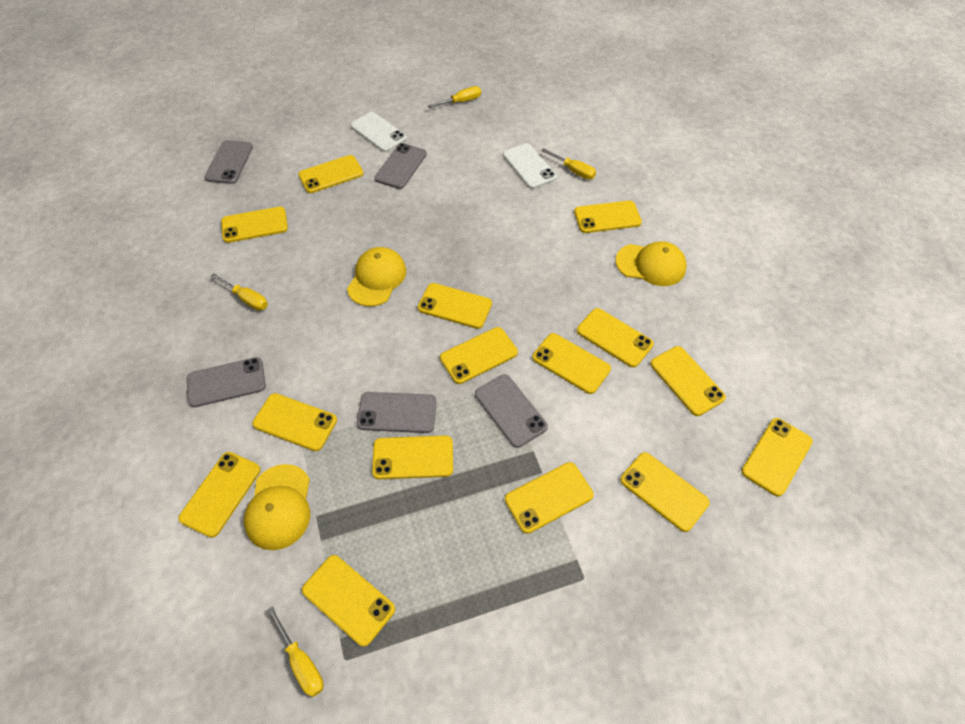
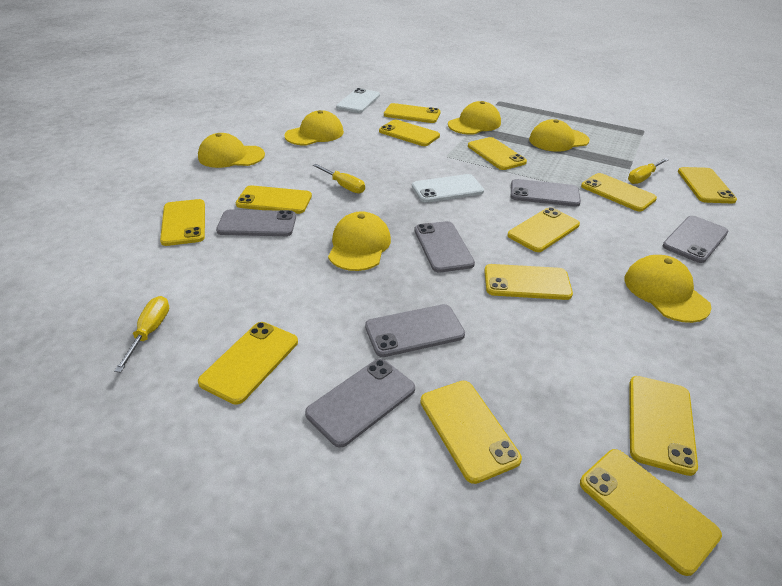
grey phone: [187,357,266,407] [205,140,253,184] [357,392,437,433] [375,143,427,189] [475,374,548,448] = 5 -> [216,209,296,236] [305,359,415,448] [365,304,465,357] [414,221,475,273] [511,179,581,207] [662,216,728,263] = 6
yellow cap: [244,464,310,550] [347,247,406,307] [616,241,687,286] = 3 -> [198,133,265,168] [284,110,344,145] [328,211,391,271] [448,101,501,135] [529,119,590,152] [625,255,711,323] = 6
yellow phone: [178,452,261,538] [221,207,288,243] [252,393,337,451] [298,155,363,193] [302,555,395,647] [372,435,453,479] [418,283,492,329] [440,327,518,384] [505,462,594,534] [532,333,611,394] [574,201,642,233] [577,308,654,368] [620,452,710,532] [650,346,726,416] [741,418,813,497] = 15 -> [160,199,205,246] [198,322,298,405] [236,185,312,214] [379,120,440,146] [384,103,441,123] [420,381,522,484] [468,137,527,170] [484,264,573,300] [507,207,580,252] [580,449,722,576] [581,173,657,211] [629,376,698,476] [678,167,737,203] = 13
yellow screwdriver: [211,273,268,310] [267,607,324,697] [428,86,481,108] [541,148,596,179] = 4 -> [114,296,169,372] [313,164,365,194] [628,158,669,184] = 3

